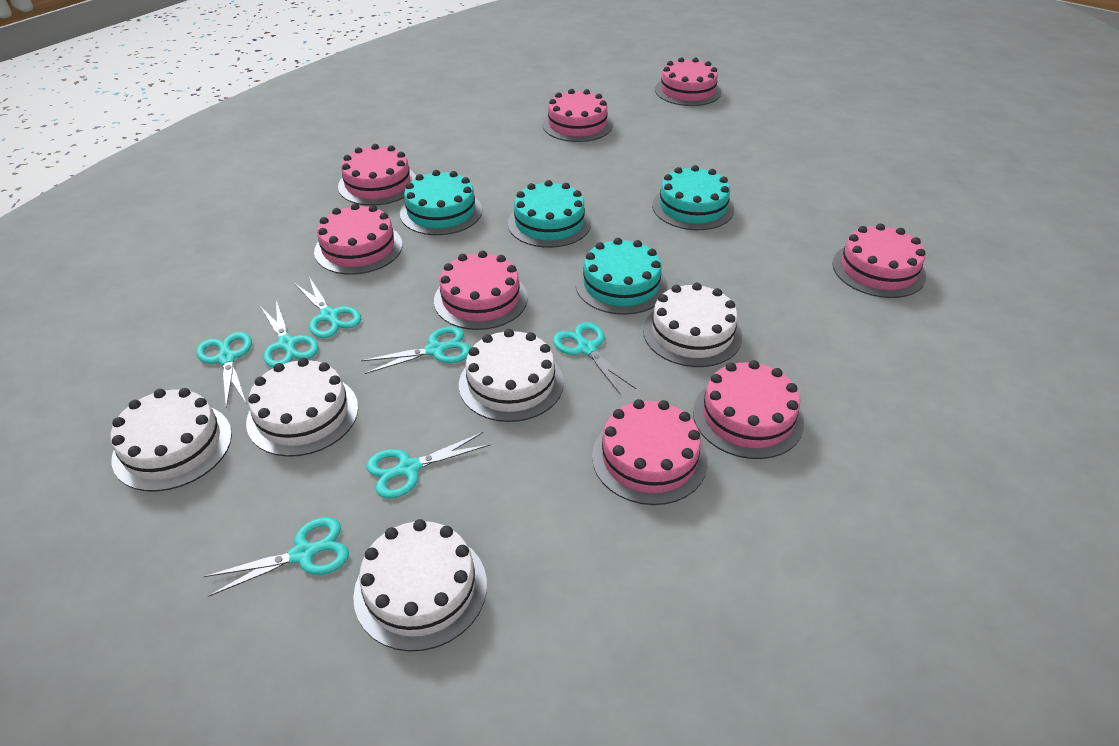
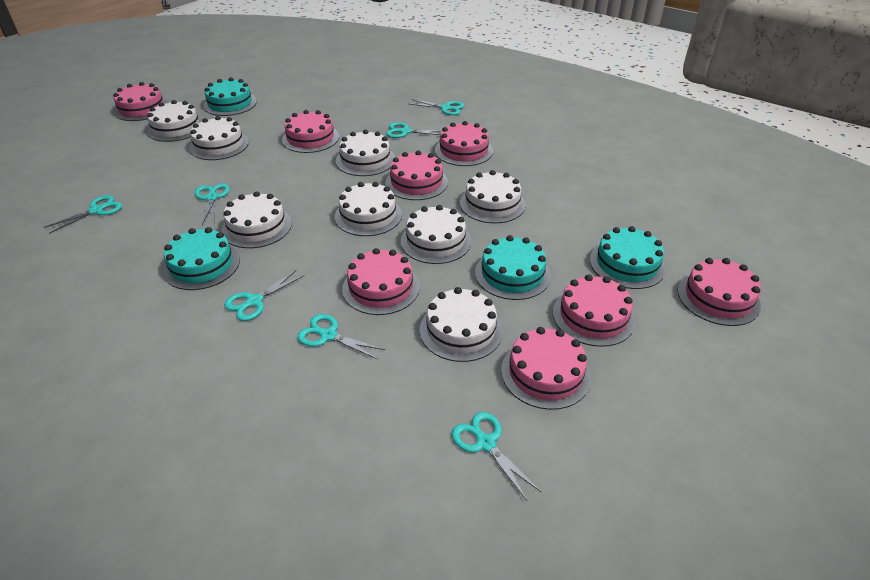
white cake: [111,388,232,491] [246,358,358,457] [353,519,487,652] [459,329,564,422] [643,283,742,367] = 5 -> [147,100,203,142] [189,116,249,160] [221,191,292,248] [335,182,402,236] [336,130,395,176] [401,205,471,264] [420,287,503,362] [460,170,526,223] = 8

